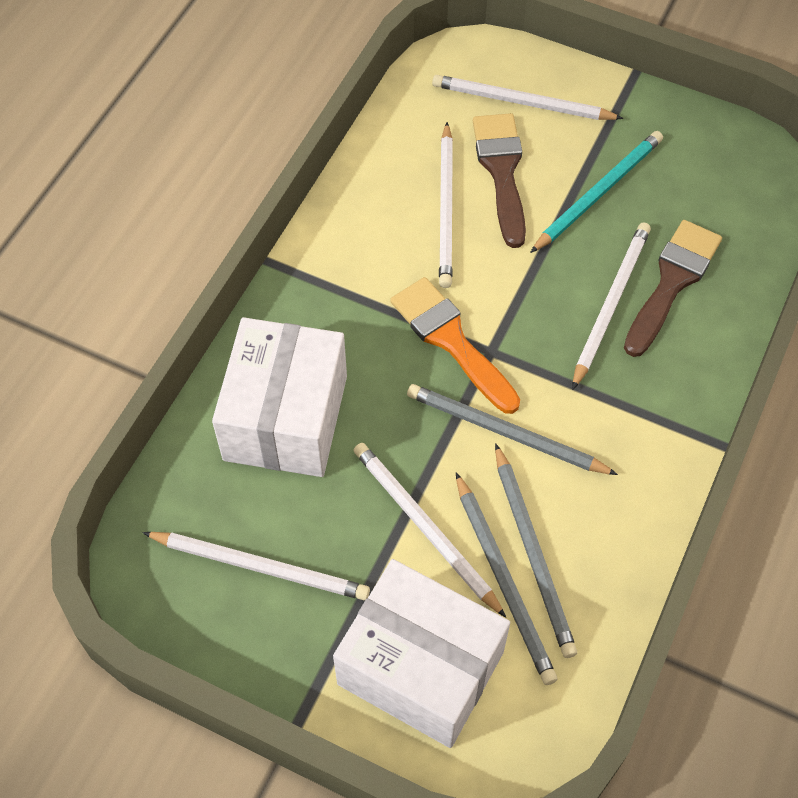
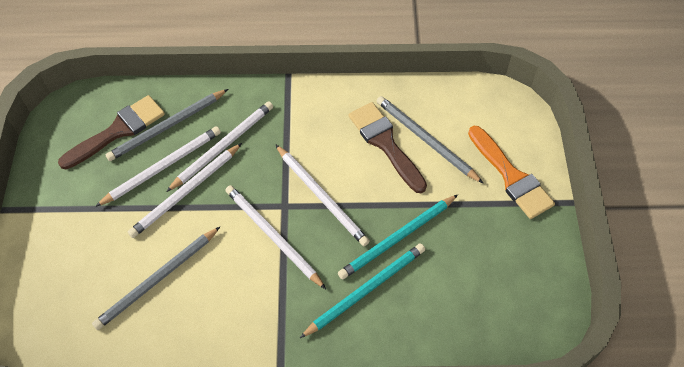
turquoise pencil: [530,131,663,253] = 1 -> [300,243,425,338] [338,195,458,280] = 2
white box: [212,317,347,477] [333,559,510,748] = 2 -> none = 0

